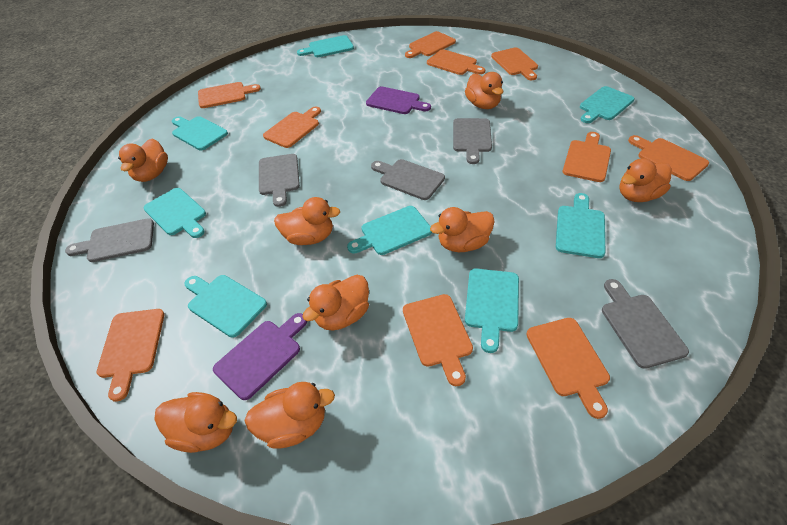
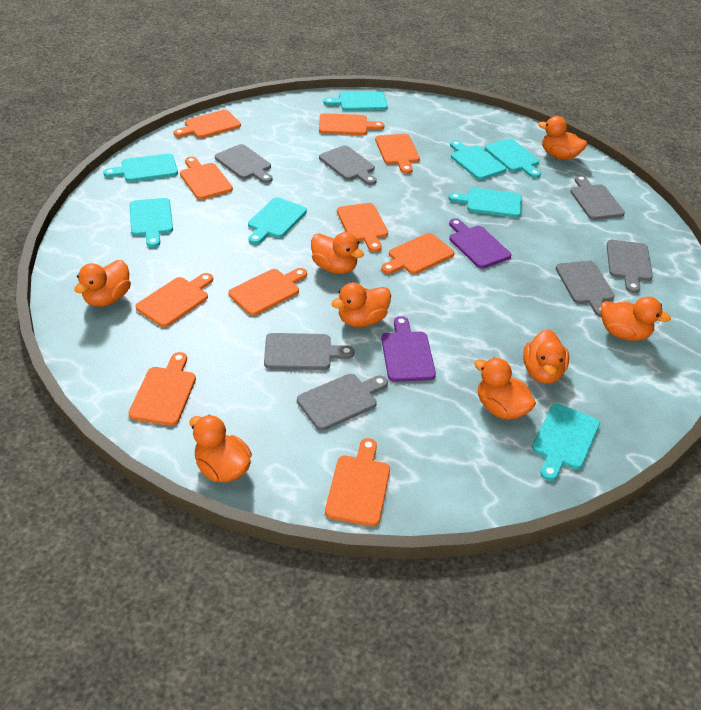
grey cutting board: [65,218,154,262] [259,154,300,207] [371,159,445,200] [453,118,492,164] [602,279,689,369] = 5 -> [215,144,273,183] [264,333,355,370] [297,374,388,431] [319,145,377,185] [556,261,615,317] [570,175,625,220] [606,240,653,293] = 7

